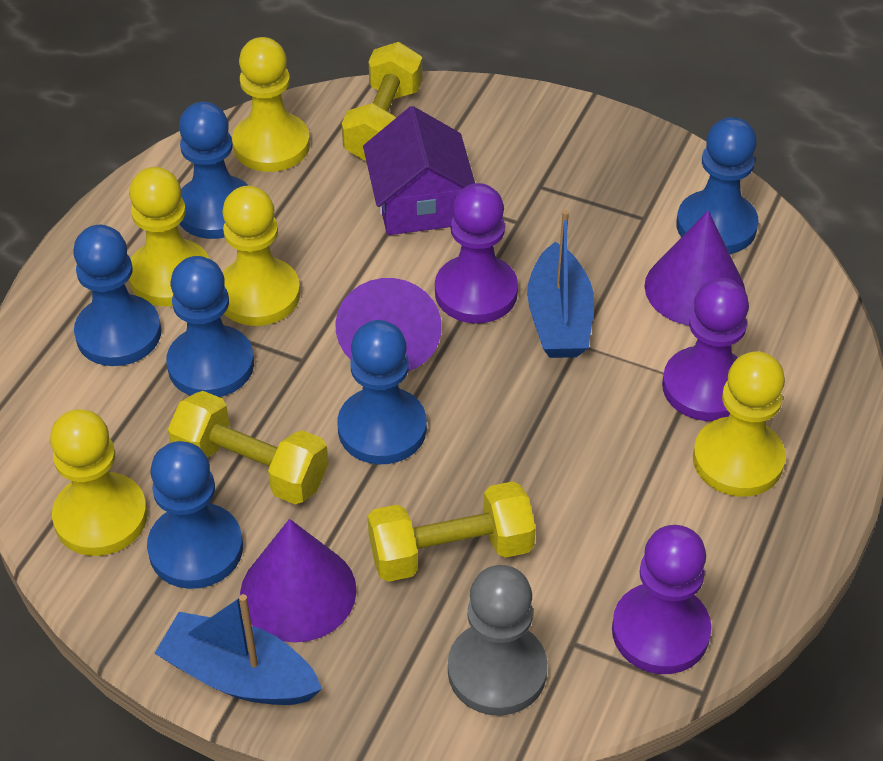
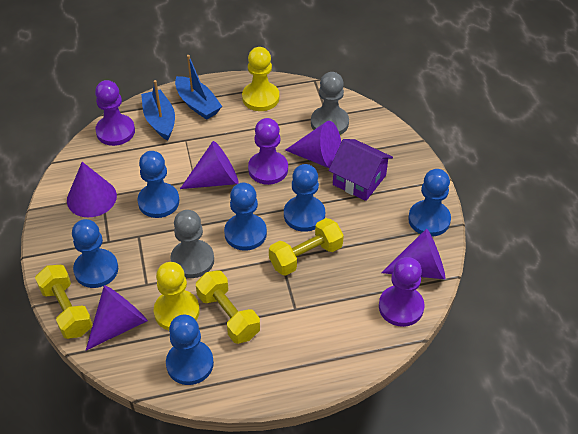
grey pawn: [448,565,547,716] = 1 -> [170,210,214,278] [311,72,349,135] = 2
purple cone: [240,519,357,643] [335,278,442,372] [644,210,745,325] = 3 -> [67,162,117,217] [86,285,148,350] [180,141,239,189] [285,121,341,168] [381,228,445,279] = 5
yellow pawn: [50,409,147,556] [129,167,209,306] [222,186,300,326] [232,37,310,172] [693,351,786,497] = 5 -> [154,262,199,330] [242,47,279,111] = 2

